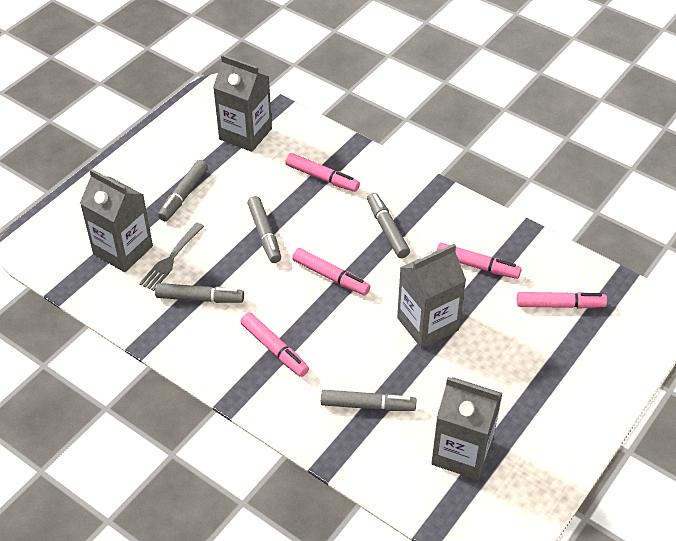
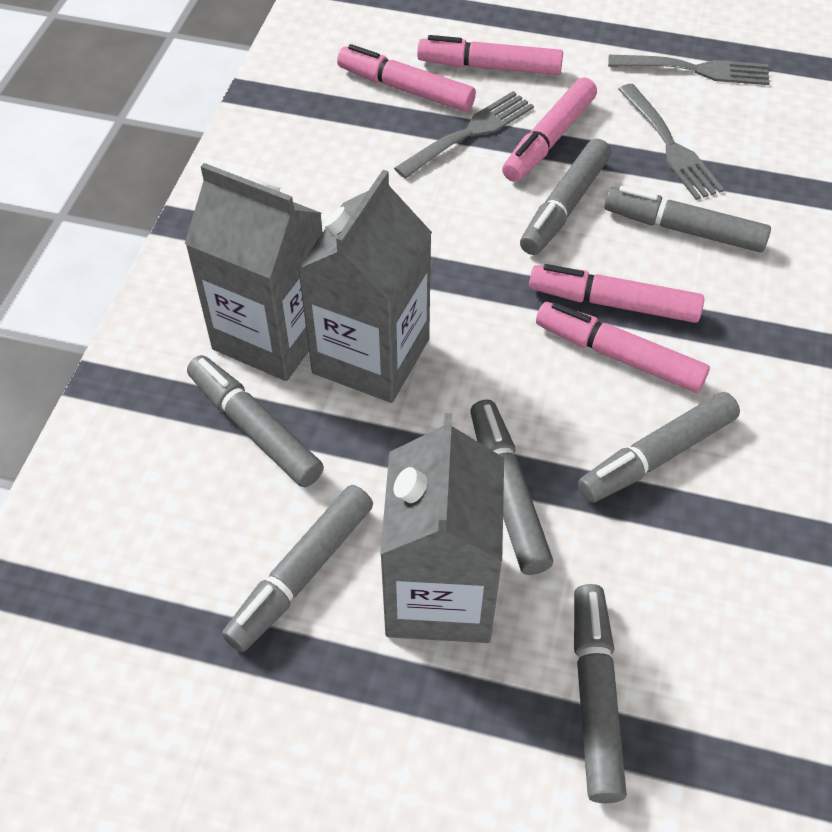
grey carton: [80,169,153,272] [213,55,272,152] [397,244,466,348] [431,377,502,480] = 4 -> [185,163,323,381] [298,170,432,403] [380,413,504,643] = 3
grey fork: [139,222,204,291] = 1 -> [394,91,534,179] [608,55,770,85] [618,84,724,200] = 3
grey marker: [155,283,244,303] [158,160,208,221] [247,196,281,263] [321,390,416,411] [367,193,410,258] = 5 -> [187,355,324,487] [222,485,373,652] [470,400,553,575] [520,139,611,255] [574,584,627,803] [578,392,740,503] [604,186,771,252] = 7

